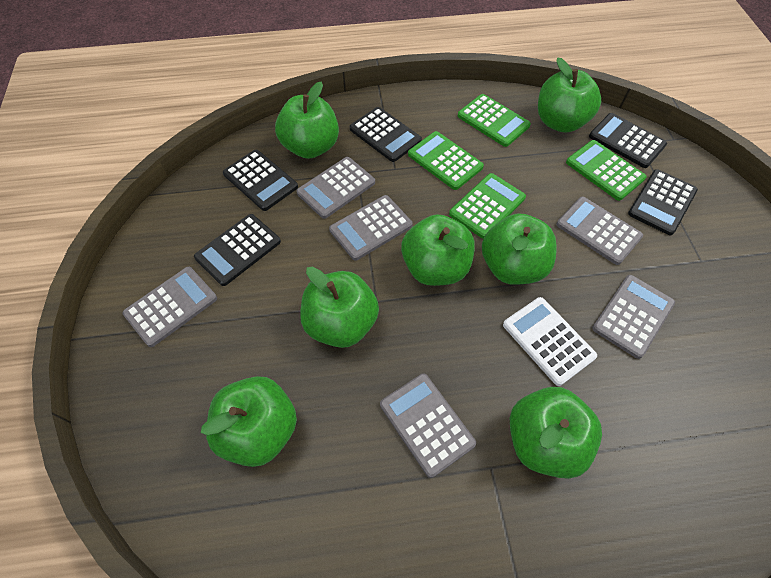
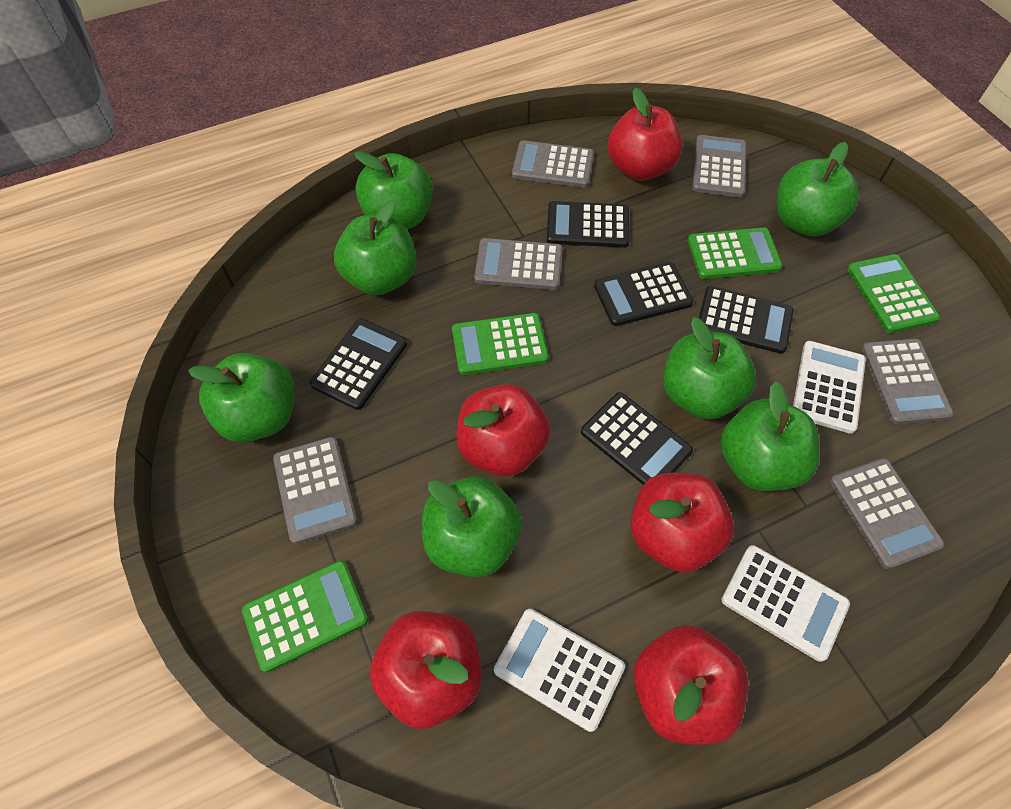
red apple: none = 0 -> [370,611,482,729] [456,384,551,476] [608,88,683,181] [630,473,734,573] [633,625,749,745] = 5
white calculator: [503,297,597,386] = 1 -> [494,609,625,732] [722,545,850,662] [793,341,866,434] = 3

